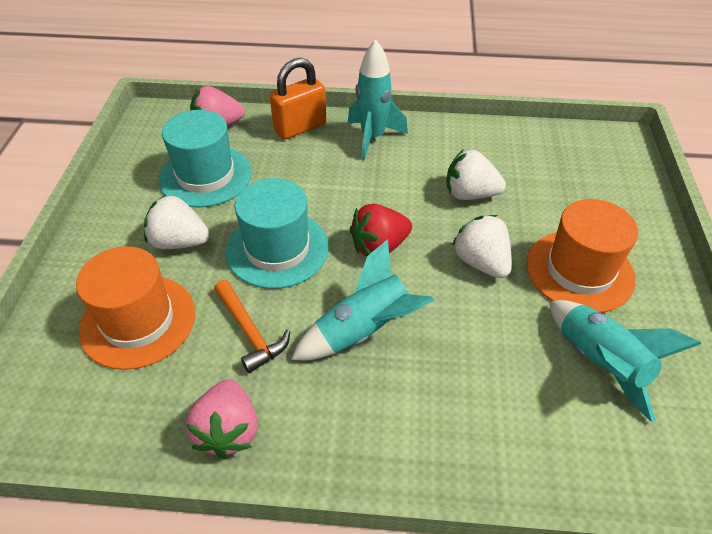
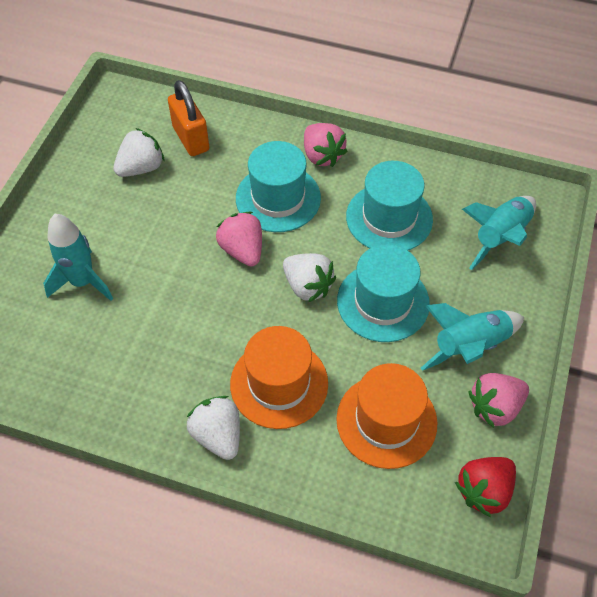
orange hammer: [214,280,290,373] = 1 -> none = 0
pink strawberry: [186,379,258,459] [190,86,245,127] = 2 -> [216,212,262,266] [304,123,347,167] [468,373,529,428] = 3
turquoise hat: [159,110,252,207] [226,178,329,289] = 2 -> [236,141,321,232] [337,244,430,342] [346,161,433,250] = 3

